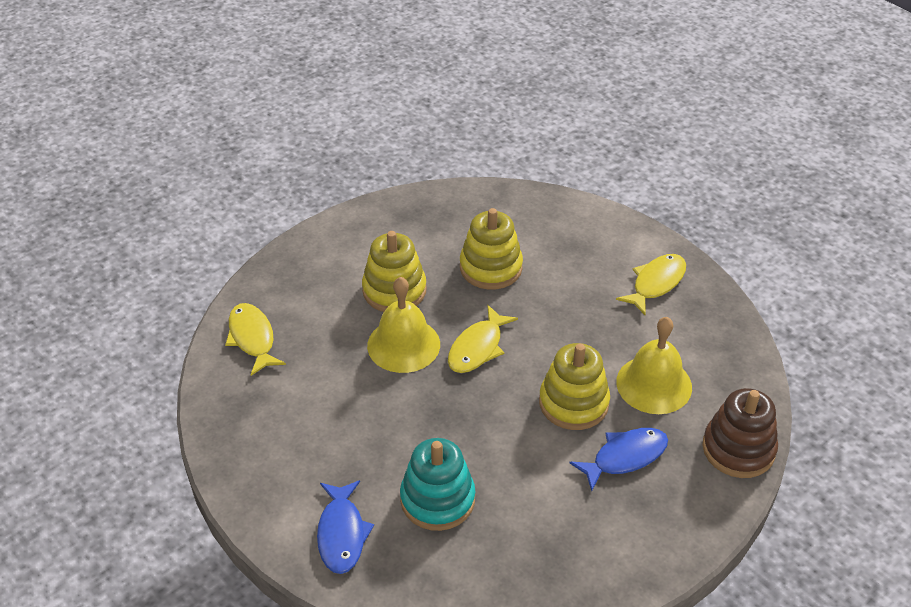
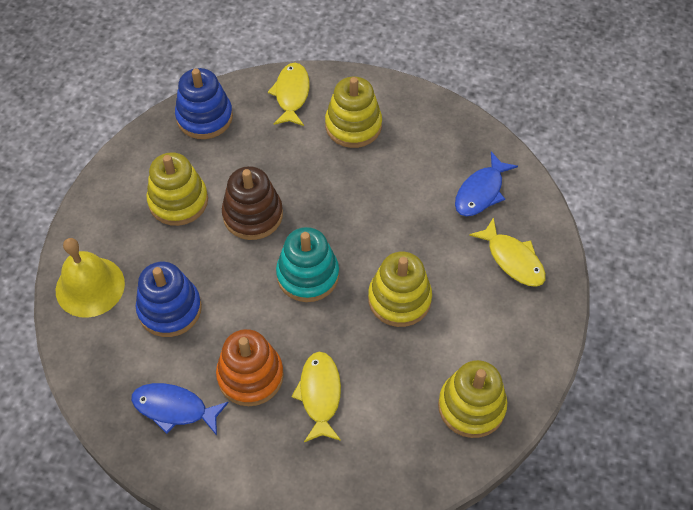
blue stacking toy: none = 0 -> [136,262,202,337] [175,68,233,139] = 2
orange stacking toy: none = 0 -> [216,329,284,406] = 1
yellow bell: [367,277,440,373] [616,317,692,414] = 2 -> [56,238,125,318] = 1
yellow stacking toy: [362,231,427,312] [460,208,523,290] [539,343,610,430] = 3 -> [146,152,208,226] [325,77,382,148] [368,251,432,327] [438,360,507,438] = 4

